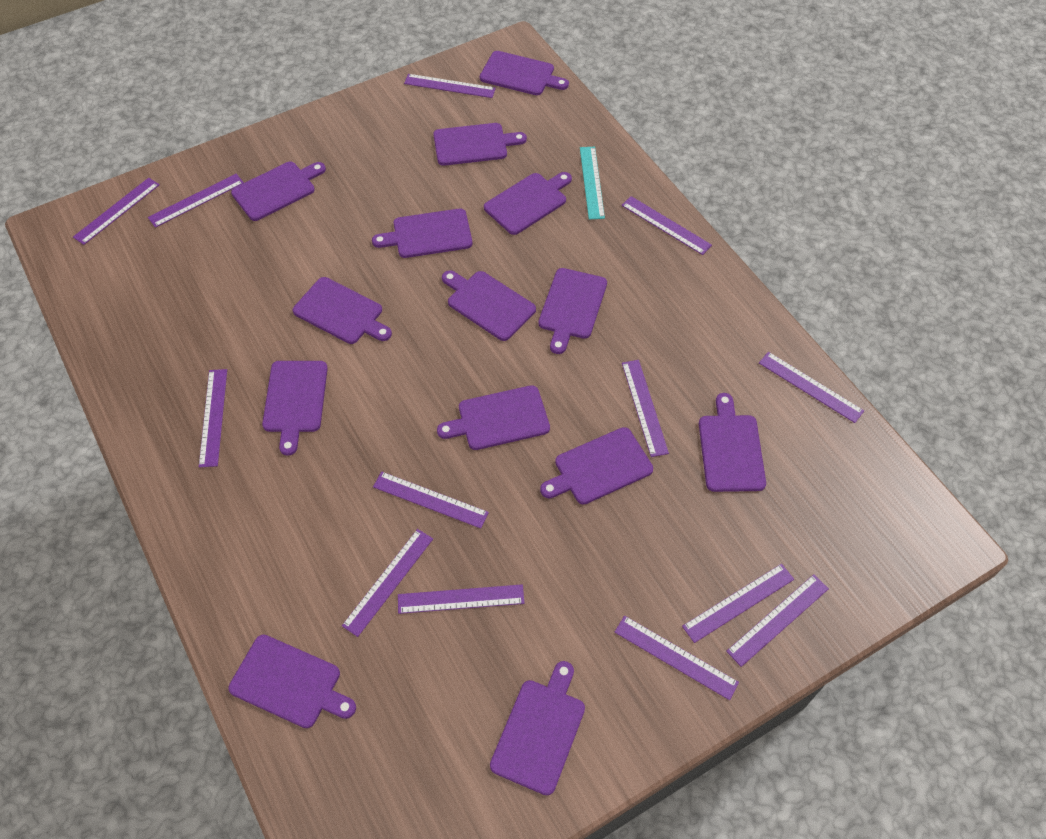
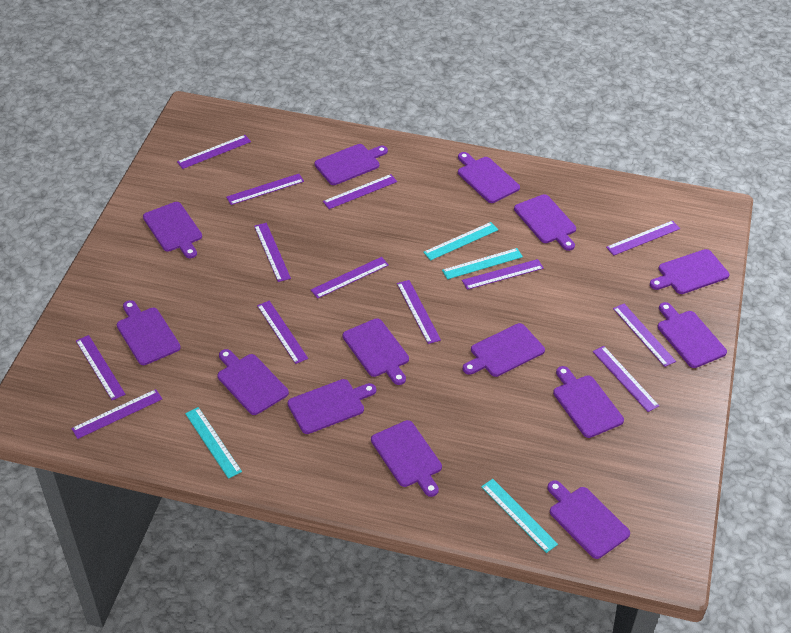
turquoise ruler: [580,147,605,219] = 1 -> [185,407,242,479] [423,222,498,260] [442,248,523,279] [481,479,558,553] = 4

